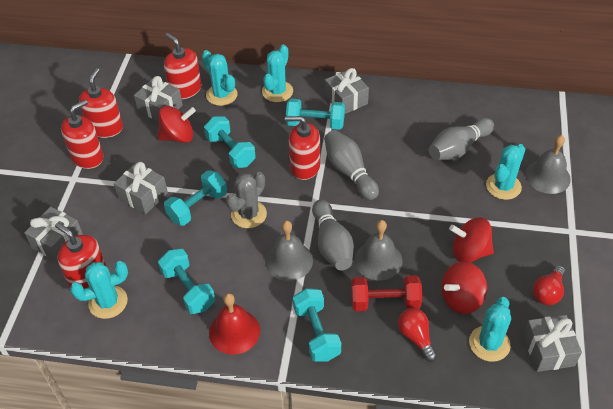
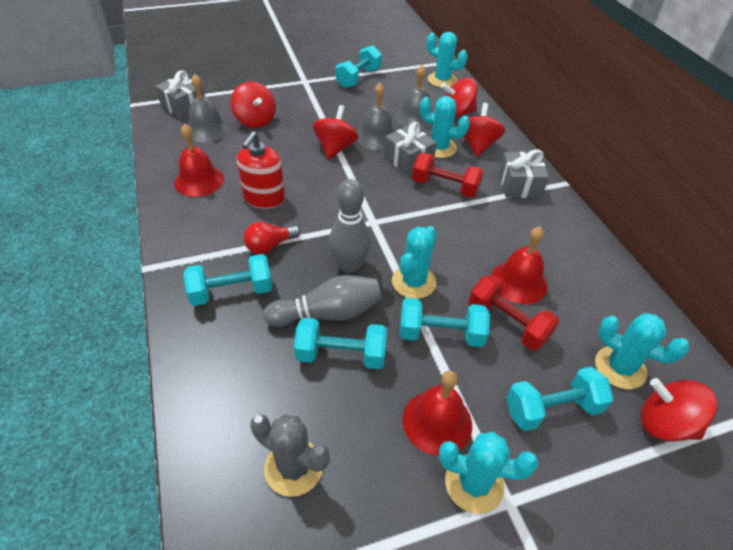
grey bowling pin: [312,200,354,270] [324,130,379,200] [429,118,494,160] = 3 -> [264,275,382,327] [329,179,371,273] = 2
grey gift: [24,207,83,262] [114,162,168,214] [134,76,183,122] [325,68,369,114] [523,315,582,372] = 5 -> [155,70,205,120] [384,122,437,175] [499,149,549,198] = 3
red bell: [209,293,260,355] = 1 -> [174,124,224,197] [403,371,472,456] [491,226,548,304] = 3
red dumbbell: [351,275,422,311] = 1 -> [412,152,484,198] [468,275,559,351] = 2
red light bulb: [398,308,437,362] [533,265,565,305] = 2 -> [244,222,301,254] = 1
red soap dispenser: [55,223,107,289] [61,100,103,169] [79,68,123,138] [164,33,201,99] [285,116,320,180] = 5 -> [237,131,285,209] = 1
red spinning top: [158,106,196,143] [441,262,487,314] [449,217,494,262] = 3 -> [231,81,276,128] [313,105,359,159] [441,78,477,118] [464,103,505,156] [641,378,717,441] = 5

